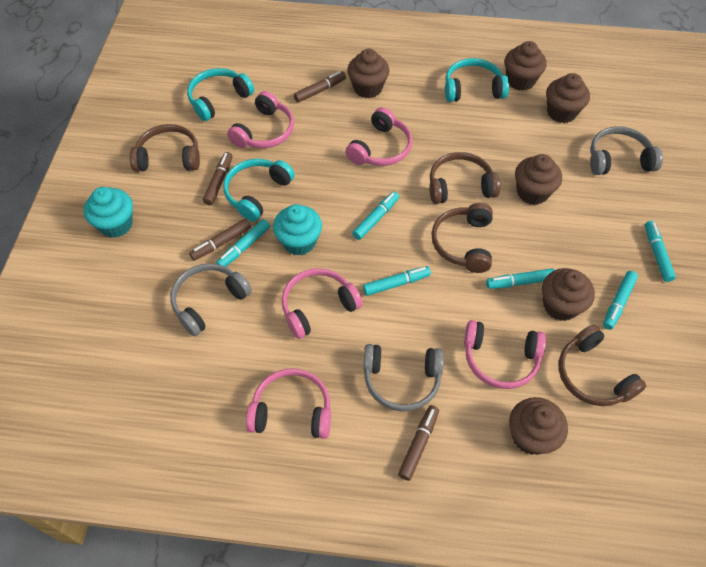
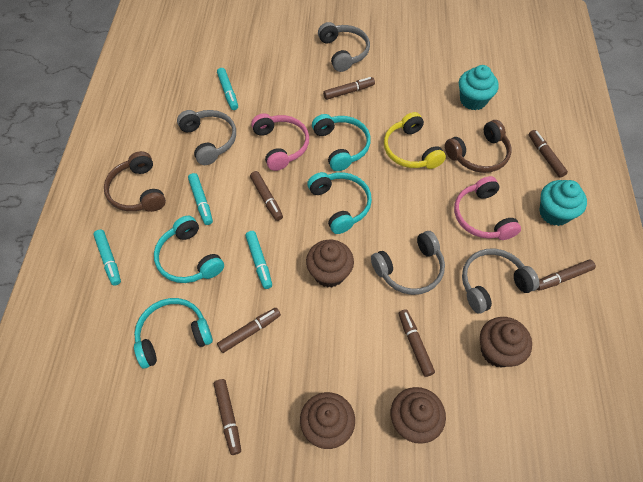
brown cupcake: [347,49,389,98] [505,41,547,91] [509,397,568,455] [515,154,562,205] [542,268,595,321] [546,73,590,123] = 6 -> [300,392,355,449] [306,240,354,287] [391,387,446,444] [480,317,532,368] = 4
brown headphones: [129,124,200,172] [430,152,500,204] [432,203,493,273] [559,325,646,406] = 4 -> [104,151,166,212] [445,120,511,173] = 2
brown marker: [189,218,251,261] [203,152,233,205] [294,71,346,103] [398,405,439,481] = 4 -> [214,379,241,455] [217,308,281,353] [250,171,283,221] [323,77,375,100] [399,309,435,377] [529,130,568,178] [537,260,596,291] = 7
grey headphones: [170,263,252,336] [363,344,444,412] [590,126,663,175] = 3 -> [177,110,236,165] [318,22,370,72] [371,231,445,295] [462,249,540,313] = 4
pink headphones: [227,91,294,148] [246,368,331,439] [282,268,363,339] [345,107,413,166] [464,320,546,389] = 5 -> [251,113,309,171] [454,176,521,240] = 2
turquoise headphones: [187,68,254,121] [224,159,295,222] [445,58,509,102] = 3 -> [134,298,213,369] [154,216,224,283] [307,172,372,234] [312,114,371,171] = 4
turquoise marker: [216,219,270,267] [352,191,399,240] [363,266,431,296] [486,268,555,289] [603,271,638,330] [645,221,676,282] = 6 -> [93,230,121,286] [188,173,213,225] [217,68,238,110] [245,231,272,289] = 4
yellow headphones: none = 0 -> [384,112,446,169] = 1

